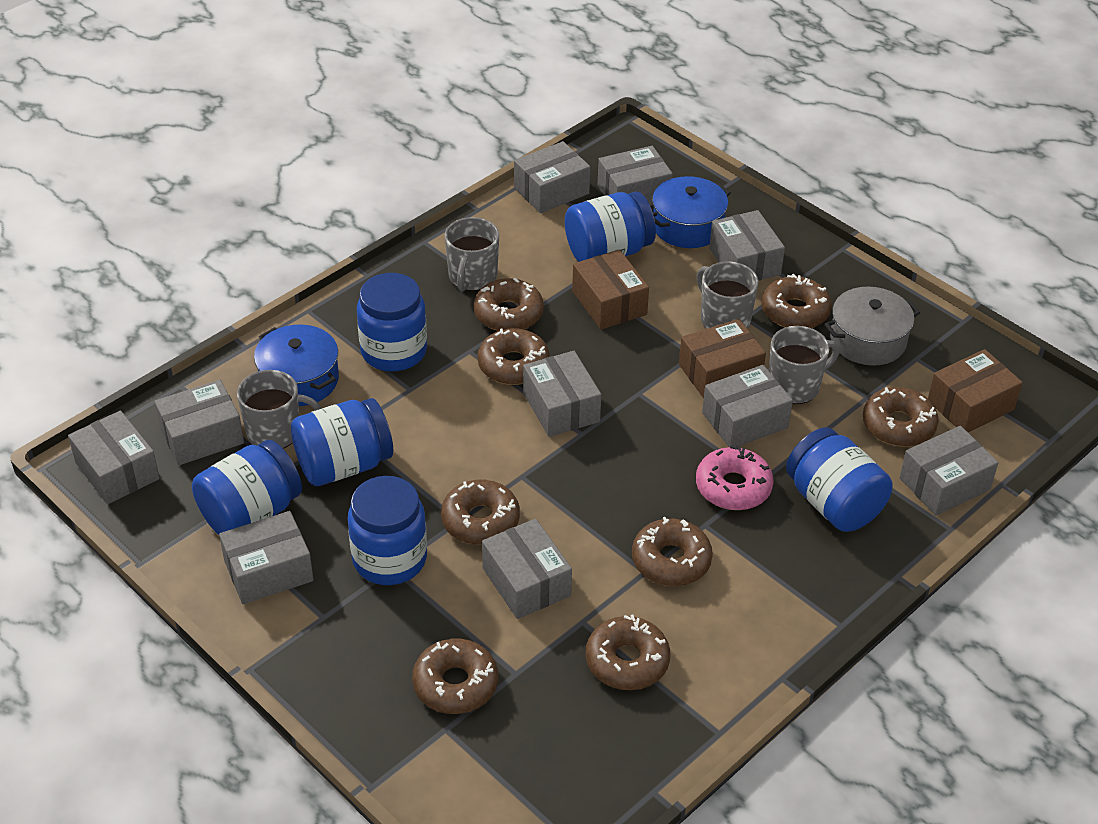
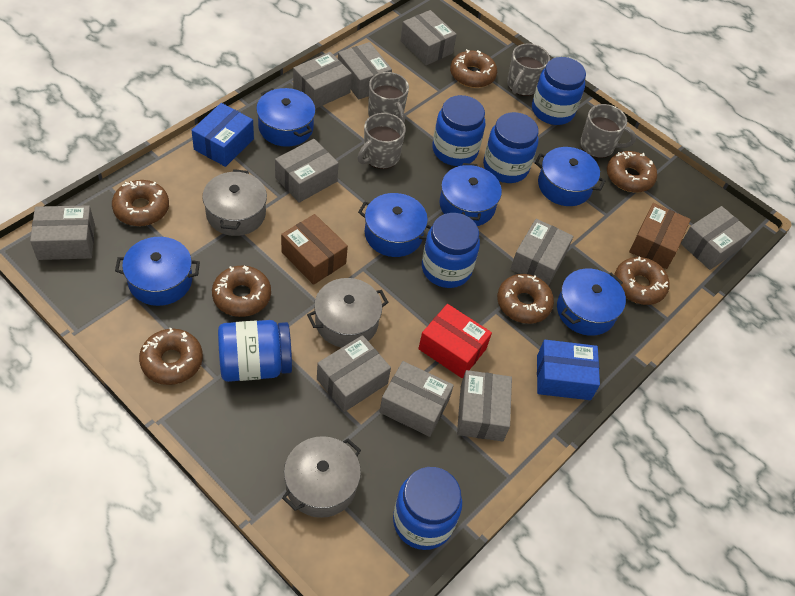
blue box: none = 0 -> [191,103,254,167] [537,340,600,400] = 2
blue pot: [254,325,339,406] [652,176,731,248] = 2 -> [115,237,200,306] [256,88,316,147] [358,193,431,257] [439,163,502,226] [535,147,606,206] [557,269,626,336] = 6
brown box: [572,250,649,330] [679,319,766,398] [928,349,1023,432] = 3 -> [281,214,348,285] [629,203,691,269] = 2
brown donut: [412,639,498,714] [441,480,520,545] [474,278,544,331] [478,328,550,385] [586,614,670,690] [632,517,713,586] [761,274,832,328] [863,387,939,447] = 8 -> [112,180,169,226] [139,328,203,385] [212,265,271,317] [450,49,497,88] [497,274,554,324] [607,151,657,193] [615,257,670,305] = 7
grey pot: [825,287,920,366] = 1 -> [202,169,267,236] [282,436,361,518] [307,278,389,348] = 3
pink donut: [696,445,773,510] = 1 -> none = 0
red box: none = 0 -> [418,304,492,378] = 1

